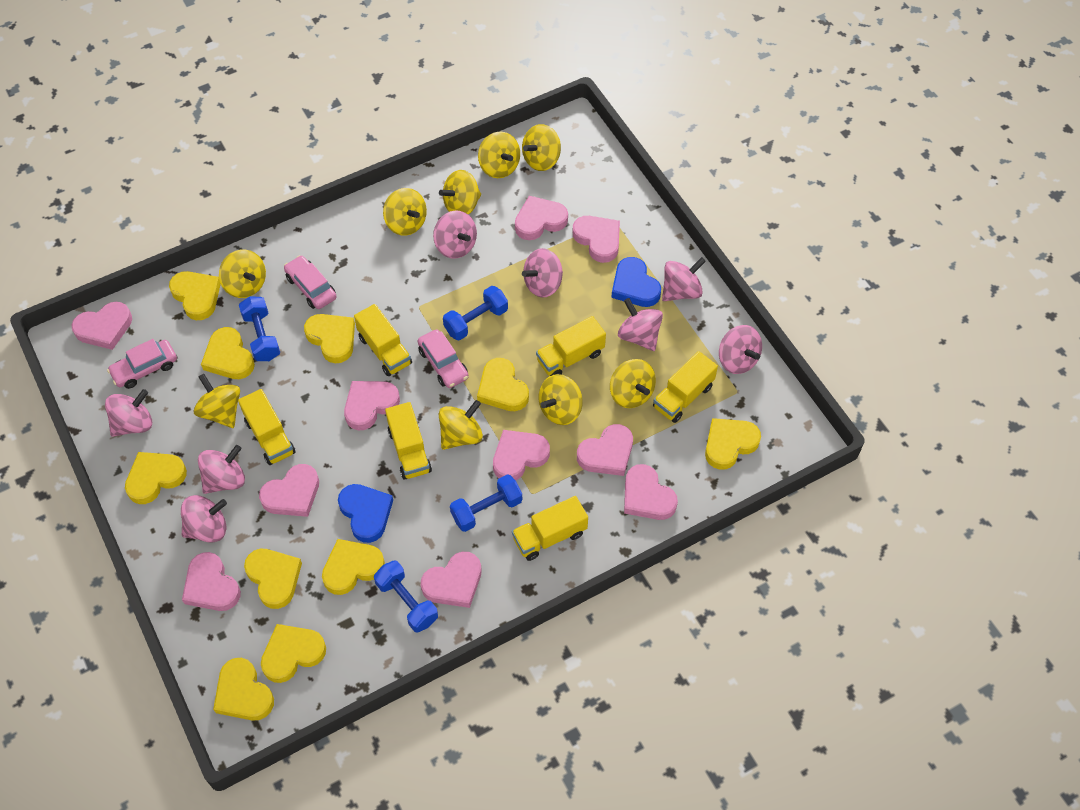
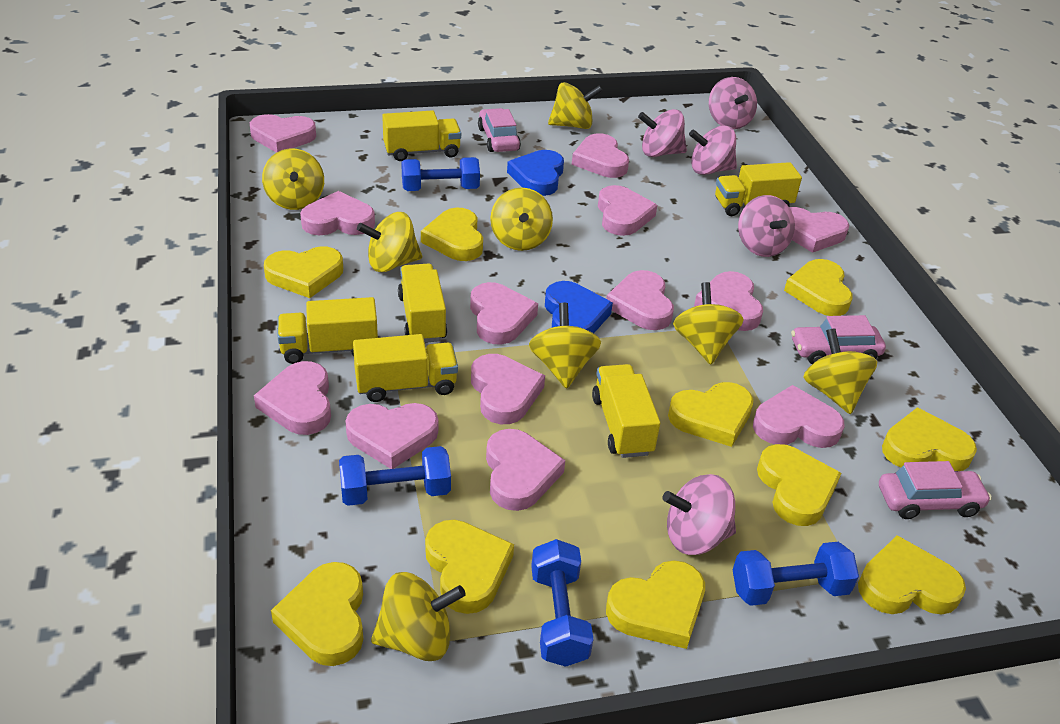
pink heart: [72,302,132,350] [182,552,241,611] [259,464,319,517] [344,381,400,430] [421,552,482,608] [493,430,550,480] [515,196,568,240] [573,216,620,263] [577,424,633,476] [624,464,678,520] = 10 -> [250,114,316,153] [254,361,331,435] [300,191,375,235] [345,403,438,469] [470,282,538,345] [471,354,545,424] [486,429,565,511] [572,133,629,178] [598,185,657,236] [606,270,674,330] [694,271,763,331] [753,385,844,448] [789,207,849,253] = 13
pink spinning top: [105,389,152,437] [181,495,227,543] [198,445,245,494] [433,211,477,259] [522,248,563,297] [618,298,663,351] [662,257,706,301] [719,325,762,374] = 8 -> [638,109,687,157] [662,474,736,555] [689,125,737,175] [709,77,757,129] [738,195,795,257] = 5
yellow spinning top: [194,374,240,428] [219,250,266,298] [383,188,427,236] [439,170,481,215] [439,400,483,450] [478,131,520,178] [522,124,561,171] [539,374,583,425] [610,359,656,408] = 9 -> [262,148,324,210] [357,212,422,272] [371,572,466,661] [490,188,553,251] [529,303,601,389] [548,82,603,129] [673,282,744,364] [804,328,877,414] = 8

